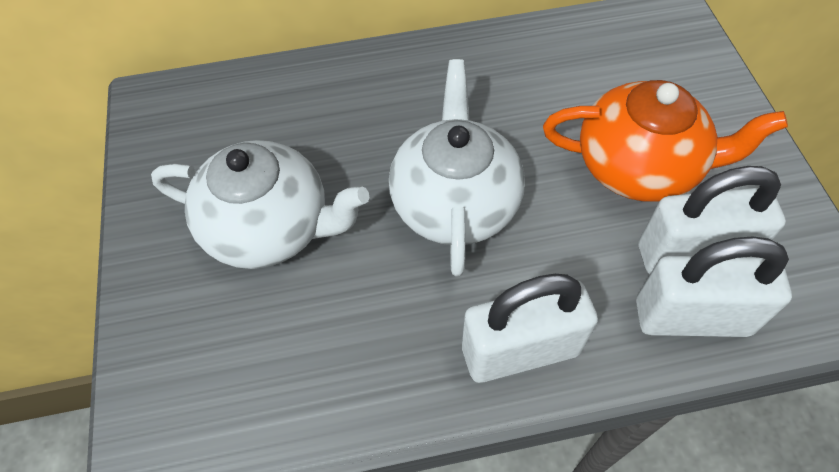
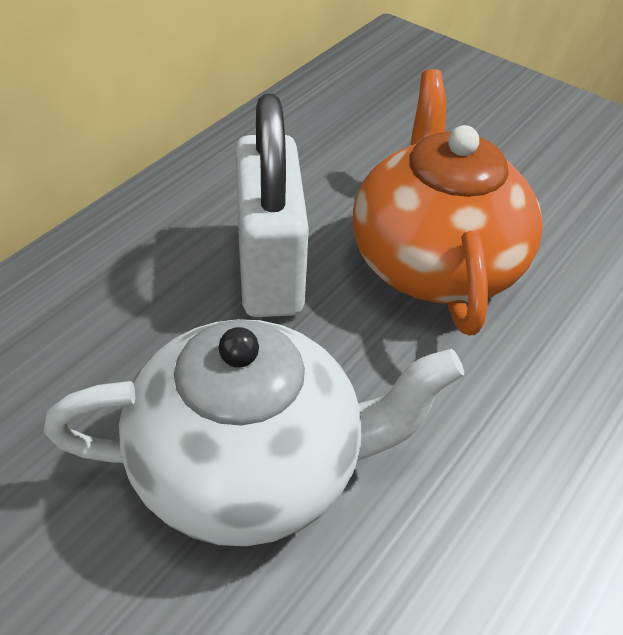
white padlock: [462,274,598,383] [636,236,792,337] [639,166,786,274] = 3 -> [235,94,309,317] = 1
white teapot: [151,140,370,269] [389,59,525,277] = 2 -> [44,319,464,546] = 1

